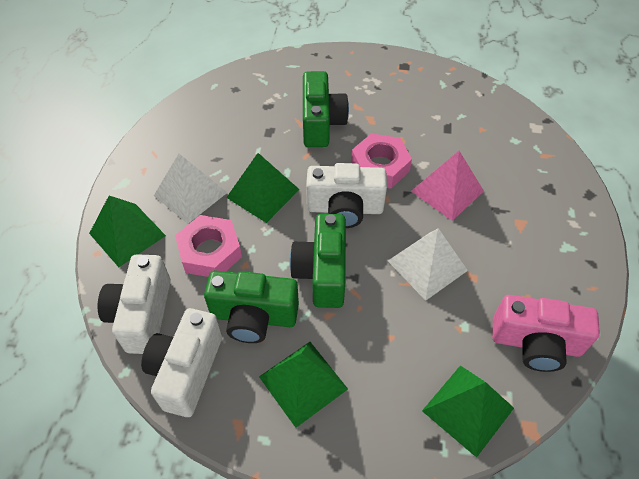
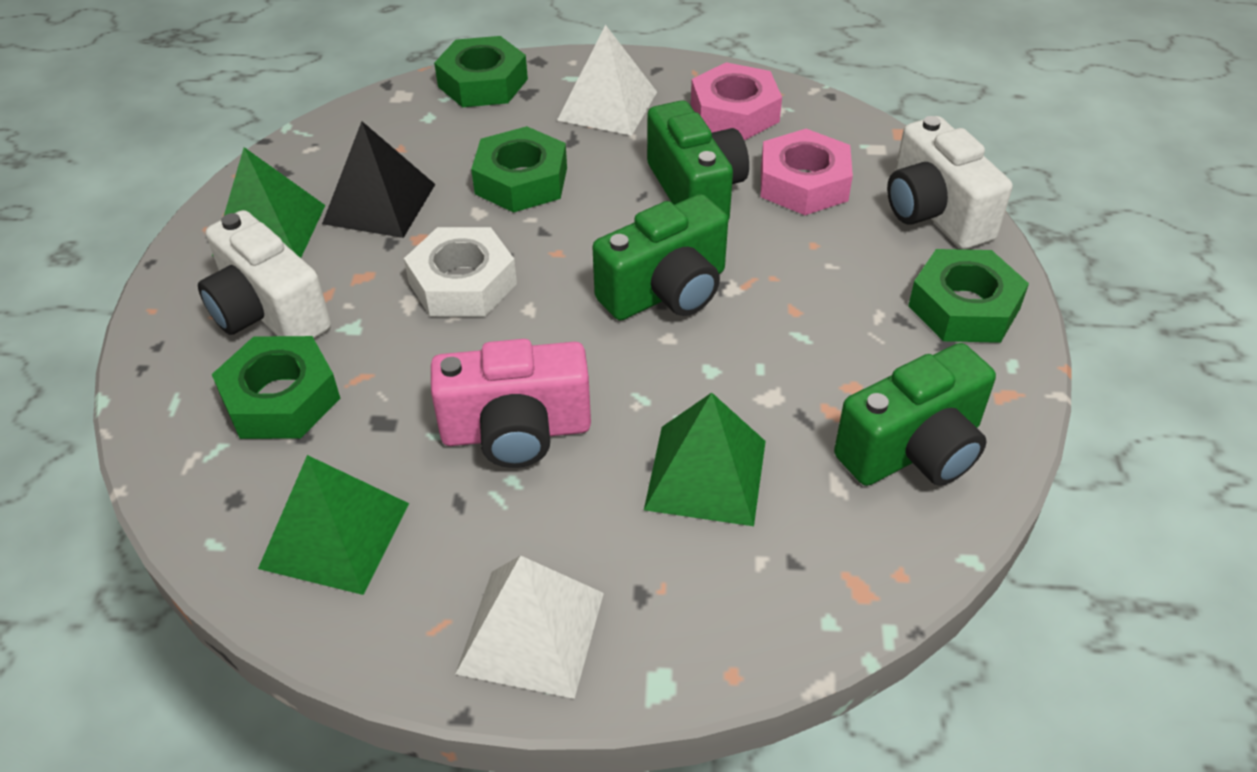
black pyramid: none = 0 -> [322,121,435,238] = 1
green nut: none = 0 -> [212,336,340,439] [434,36,528,107] [471,126,567,213] [908,249,1029,343] = 4
green pyramid: [89,196,166,267] [226,153,300,223] [259,342,348,428] [422,366,514,458] = 4 -> [212,147,325,258] [258,455,409,595] [644,393,766,526] = 3
pink pyramid: [411,151,484,221] = 1 -> none = 0
white camera: [98,254,171,354] [141,308,222,417] [306,163,387,228] = 3 -> [198,210,331,338] [887,116,1012,249] = 2
white nut: none = 0 -> [404,227,517,317] = 1

